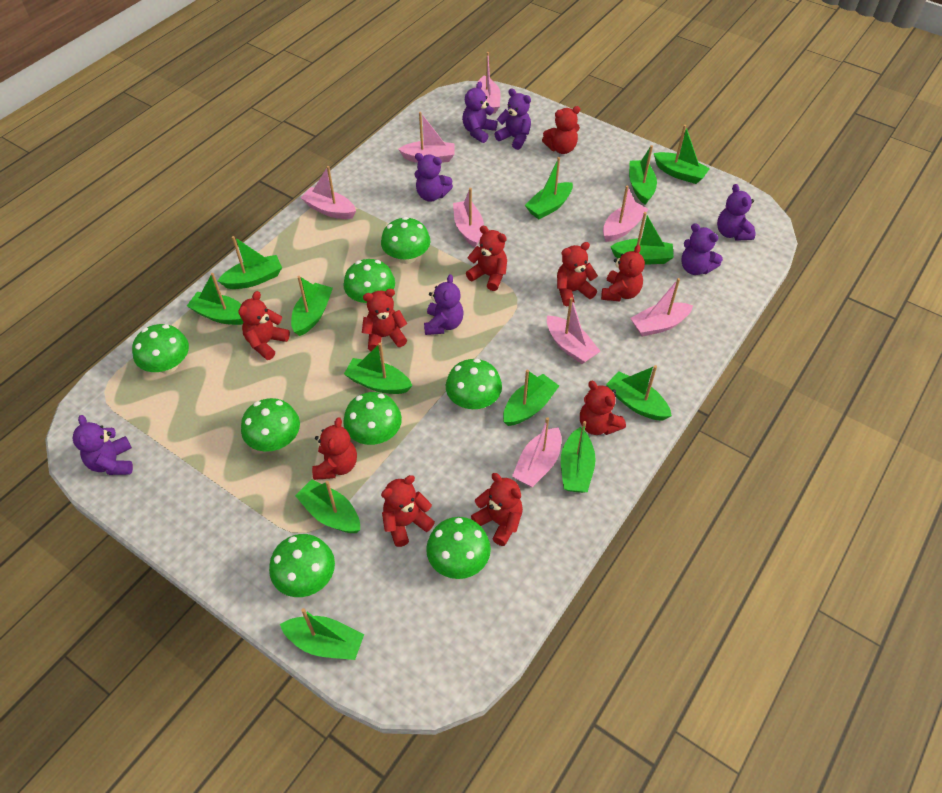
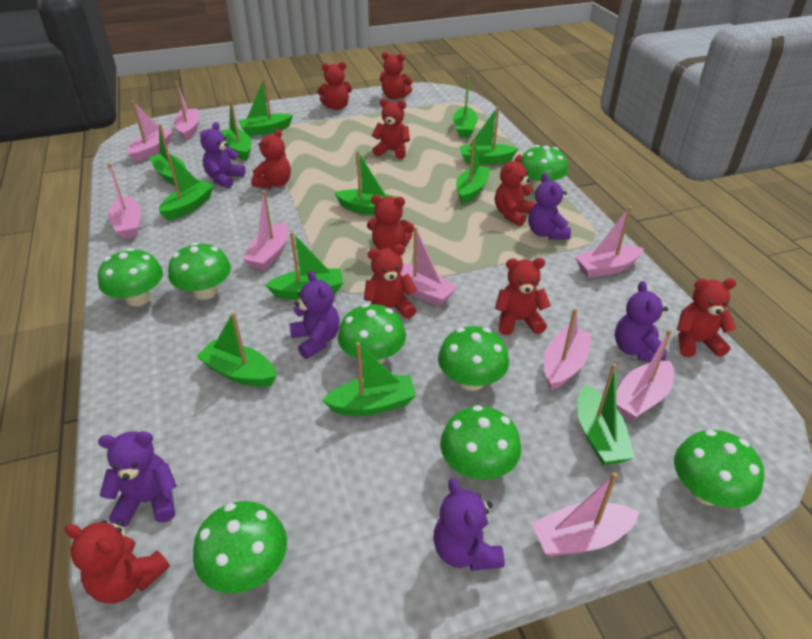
green boat: [187,273,243,325] [218,236,282,289] [280,608,364,660] [291,276,333,336] [295,479,360,533] [344,343,413,394] [503,369,559,426] [525,157,573,219] [561,421,596,493] [606,365,672,421] [611,212,674,265] [629,145,657,204] [654,125,710,184] = 13 -> [150,124,186,185] [159,153,214,220] [196,312,276,387] [221,99,252,161] [238,78,293,136] [266,232,344,300] [322,342,416,416] [334,151,396,215] [453,75,478,138] [456,138,491,204] [460,106,518,165] [577,363,635,465] = 12
pink boat: [301,166,356,219] [398,112,455,163] [453,188,484,247] [478,52,500,114] [512,417,562,487] [547,297,601,364] [603,185,649,242] [631,278,693,337] = 8 -> [107,163,141,239] [127,100,173,162] [173,81,199,141] [243,190,288,271] [400,227,457,306] [532,472,639,557] [544,308,592,390] [575,206,644,278] [616,329,674,421] = 9
purple teddy bear: [72,415,133,475] [414,153,453,202] [424,274,463,335] [462,82,497,143] [495,88,531,150] [681,223,723,275] [717,184,755,241] = 7 -> [98,431,177,527] [200,122,246,189] [289,271,340,359] [433,478,505,571] [529,173,571,240] [615,281,668,362] = 6

